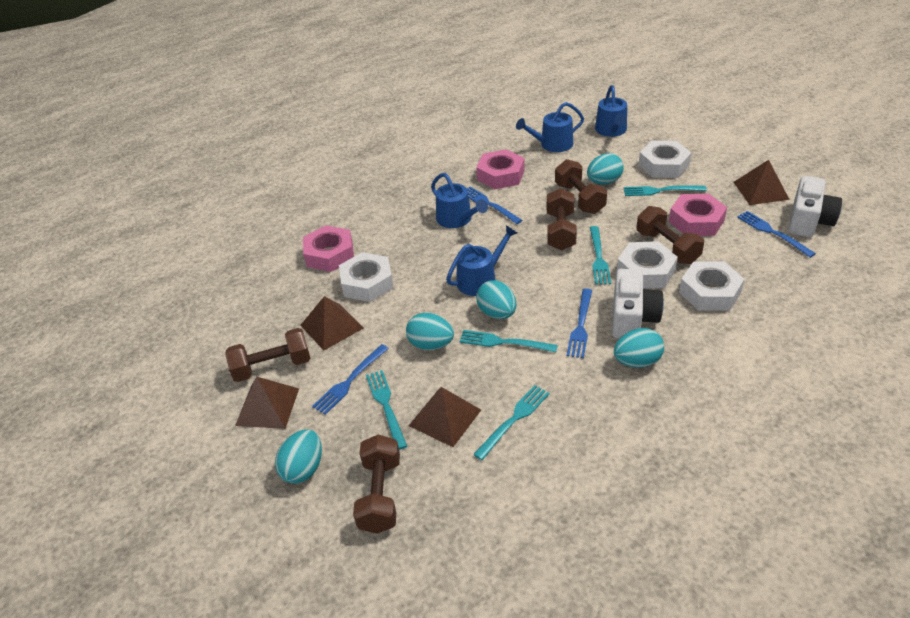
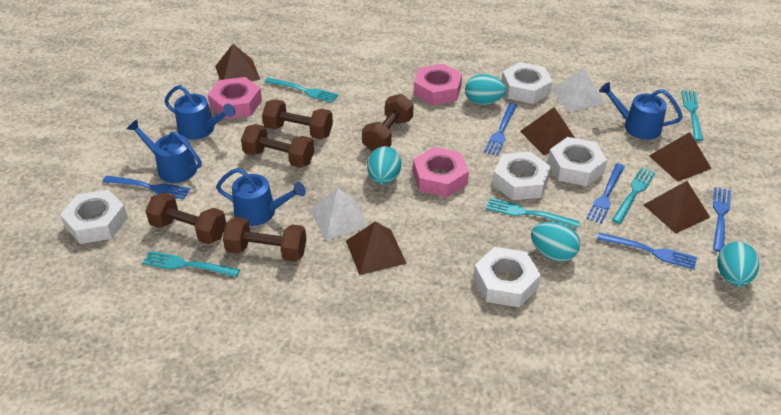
blue fork: [312,344,389,415] [467,187,522,224] [567,288,592,358] [737,211,816,258] = 4 -> [103,176,190,199] [484,103,517,156] [586,163,625,224] [597,233,697,270] [713,187,731,252] = 5
brown pyramid: [235,377,299,429] [300,296,363,350] [409,387,481,447] [734,160,790,205] = 4 -> [215,44,260,81] [346,222,407,275] [520,107,575,155] [644,181,710,234] [649,132,712,182] = 5
turquoise egg: [275,429,322,484] [406,313,454,350] [476,280,516,319] [587,153,624,185] [614,328,664,368] = 5 -> [367,146,401,185] [465,74,506,105] [531,222,580,262] [717,242,759,286] = 4
white camera: [612,269,664,339] [789,176,842,237] = 2 -> none = 0
white nut: [339,252,394,302] [617,241,678,289] [638,141,691,178] [679,261,745,311] = 4 -> [60,190,128,244] [473,247,541,307] [492,152,551,200] [502,62,553,104] [548,137,607,186] = 5
white pyramid: none = 0 -> [310,188,369,240] [551,67,605,112] = 2

